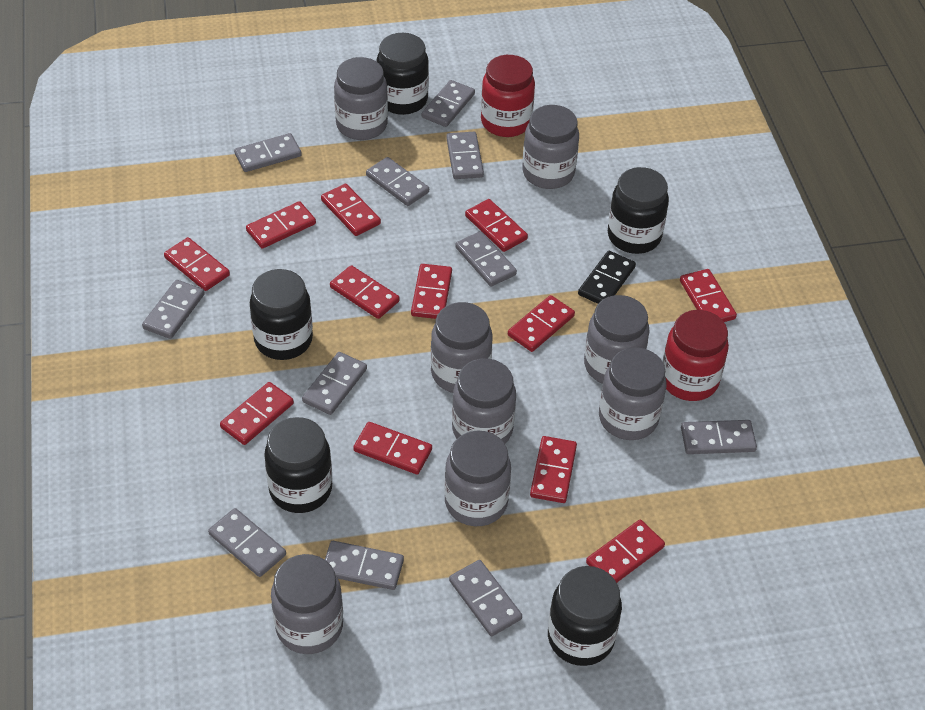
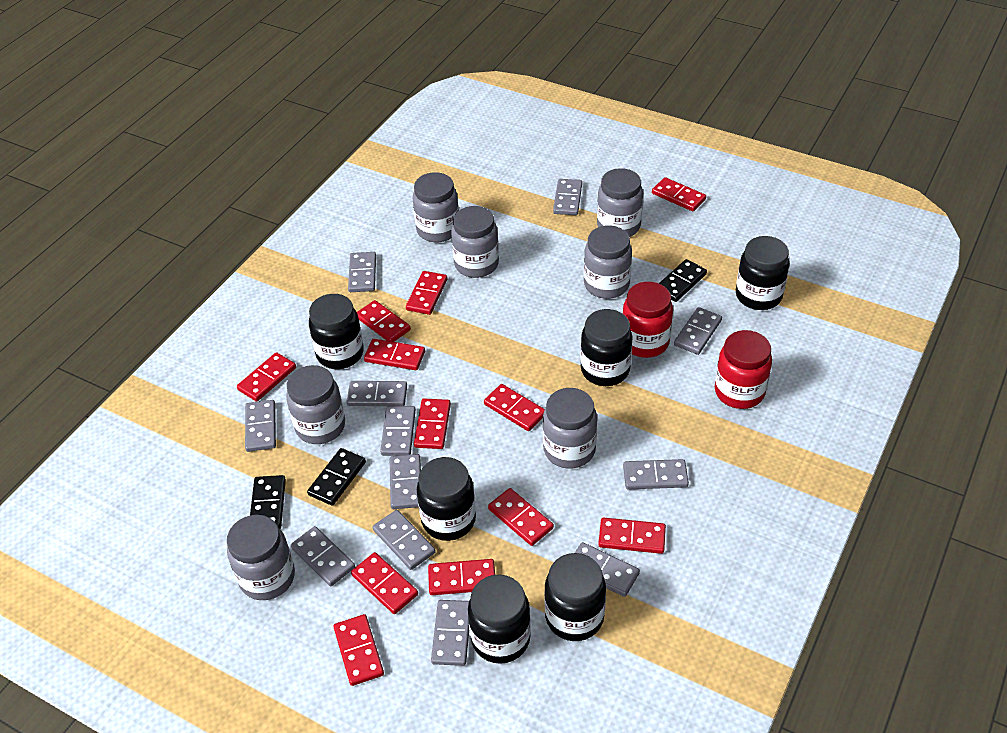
black domino: [578,251,636,304] = 1 -> [250,475,286,529] [307,448,366,506] [659,259,707,302] = 3
black jar: [250,269,313,360] [264,417,332,513] [376,33,429,115] [548,566,622,666] [608,167,669,254] = 5 -> [309,294,364,369] [417,457,476,541] [468,575,531,664] [544,553,606,641] [580,309,633,386] [736,236,790,310] = 6
grey domino: [142,280,205,339] [208,508,286,577] [234,133,302,172] [302,352,367,415] [325,541,404,590] [366,157,429,206] [422,80,475,127] [446,132,484,179] [449,560,522,636] [455,231,517,287] [681,420,757,454] = 11 -> [245,400,276,452] [291,526,355,586] [346,381,407,406] [348,252,376,292] [372,510,436,570] [380,406,416,456] [390,454,421,509] [431,600,469,666] [553,179,582,215] [575,542,640,597] [623,459,689,489] [674,307,722,355] = 12
grey jar: [271,554,343,654] [334,57,388,140] [431,302,493,393] [444,431,511,526] [452,359,516,444] [522,105,579,189] [584,295,650,384] [599,347,666,440] = 8 -> [227,515,295,600] [286,365,345,444] [413,172,459,242] [451,206,499,278] [543,388,597,469] [584,226,632,299] [597,168,643,237] = 7

